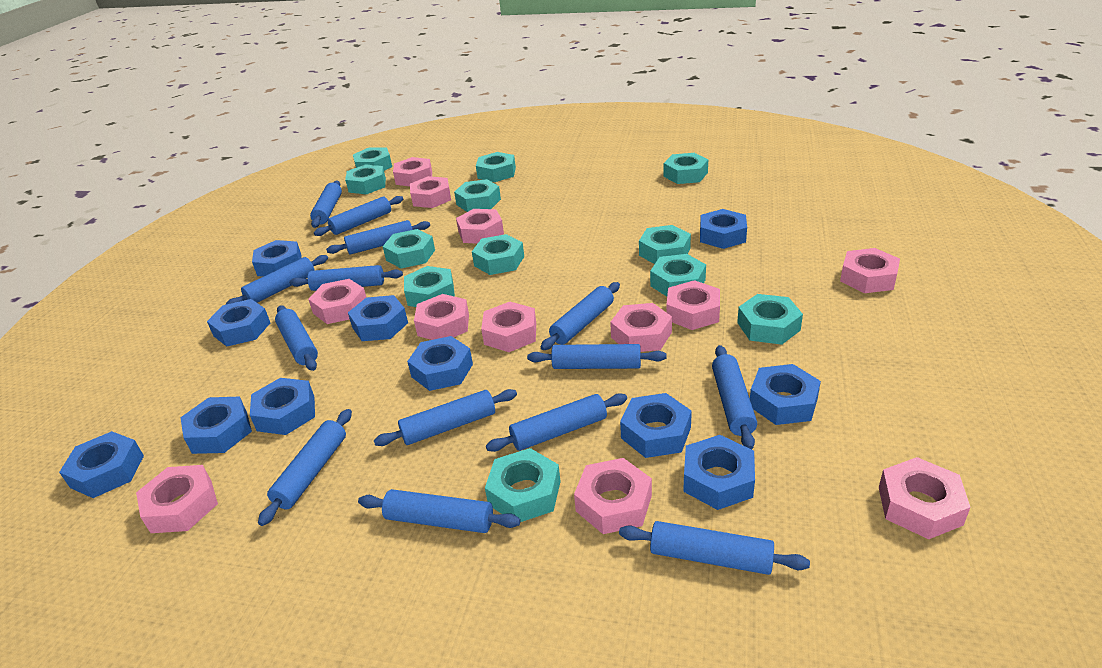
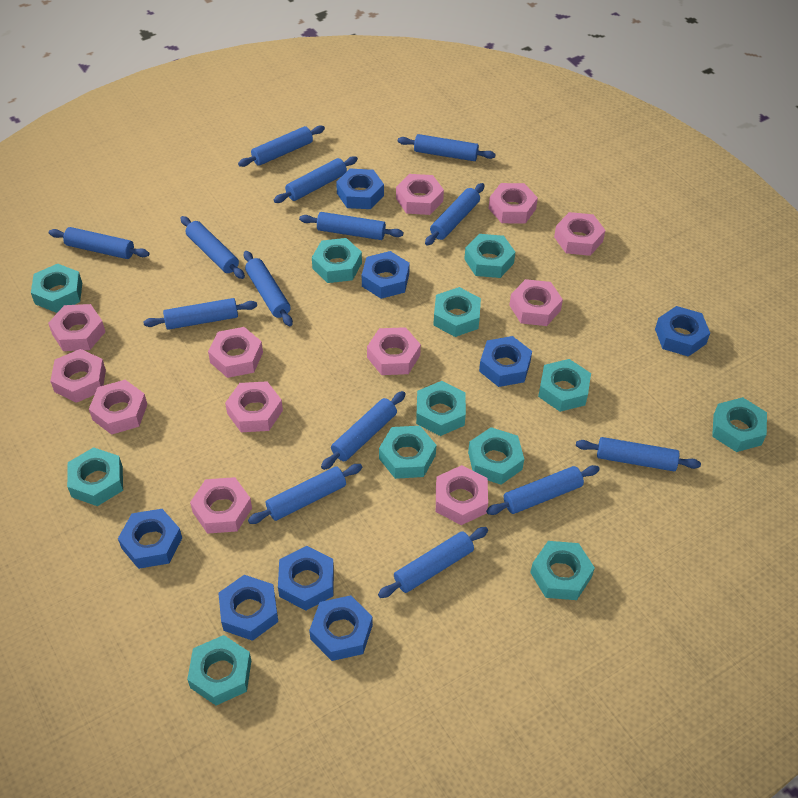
blue nut: [59,431,144,498] [180,396,252,454] [207,299,270,346] [250,378,315,435] [252,240,302,277] [348,295,408,341] [407,336,473,391] [620,393,692,458] [683,435,755,510] [700,209,747,249] [750,364,821,425] = 11 -> [118,509,182,569] [218,575,278,641] [278,546,334,611] [309,595,373,661] [336,169,384,209] [362,251,410,299] [479,336,532,387] [655,306,710,357] = 8

